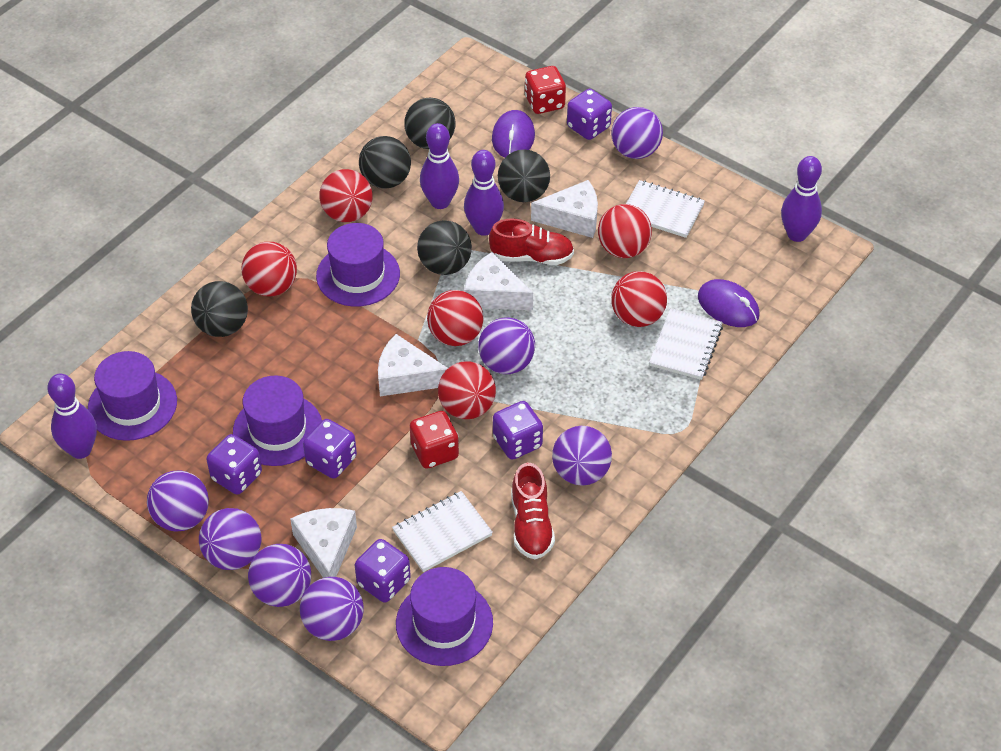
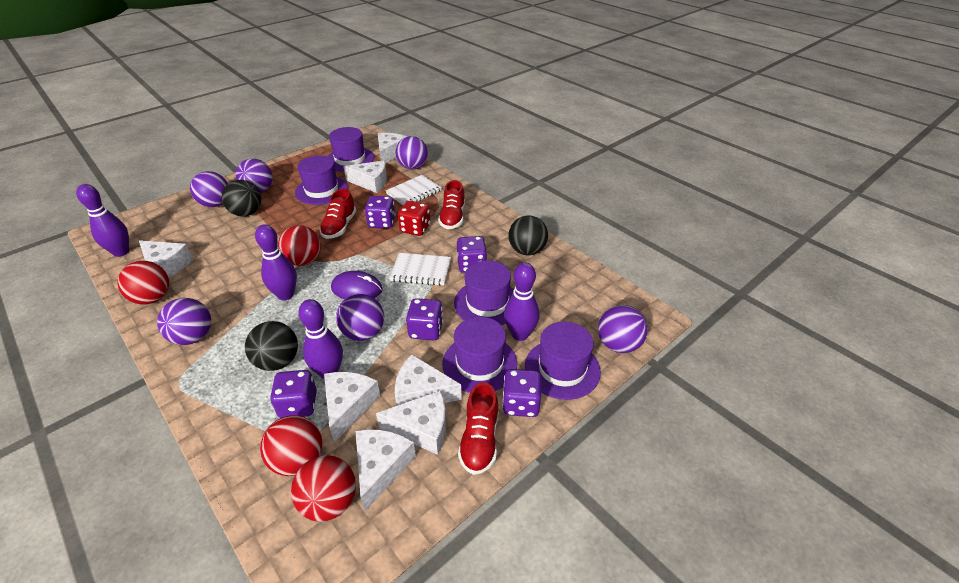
black ball: [191,281,248,337] [359,136,411,189] [404,98,455,149] [417,220,472,275] [498,150,550,202] = 5 -> [222,180,261,216] [245,321,298,371] [508,215,548,255] = 3
purple ball: [147,470,209,532] [199,508,261,570] [248,544,311,607] [300,577,364,641] [478,317,535,374] [552,426,612,486] [611,107,663,159] = 7 -> [157,298,211,345] [190,171,228,207] [235,159,273,193] [336,294,384,341] [396,136,428,169] [598,305,648,353] = 6
purple hat: [88,351,177,441] [233,376,322,466] [316,223,400,307] [396,567,493,666] = 4 -> [295,156,348,205] [327,127,374,172] [442,317,517,393] [454,260,514,325] [525,322,601,400] = 5
purple mouse: [492,110,535,158] [698,279,760,327] = 2 -> [331,271,383,299] = 1
red ball: [241,242,297,296] [319,169,373,222] [427,290,483,346] [438,361,496,419] [598,204,652,258] [611,271,667,327] = 6 -> [118,261,169,304] [260,415,322,476] [278,225,321,266] [291,455,356,522] = 4
red dice: [410,411,459,469] [525,66,566,114] = 2 -> [398,201,430,236] = 1
red shoe: [489,219,574,265] [511,463,555,559] = 2 -> [319,189,356,239] [438,180,465,229] [458,382,498,475] = 3
white cheese: [290,508,357,578] [378,334,448,396] [464,252,533,310] [531,180,598,238] = 4 -> [139,240,193,278] [324,372,380,443] [343,161,387,193] [356,429,416,511] [376,390,446,455] [378,133,407,163] [395,354,462,406] = 7
white notebook: [392,491,493,572] [626,180,705,238] [649,308,723,380] = 3 -> [386,175,442,205] [389,253,451,286] = 2

